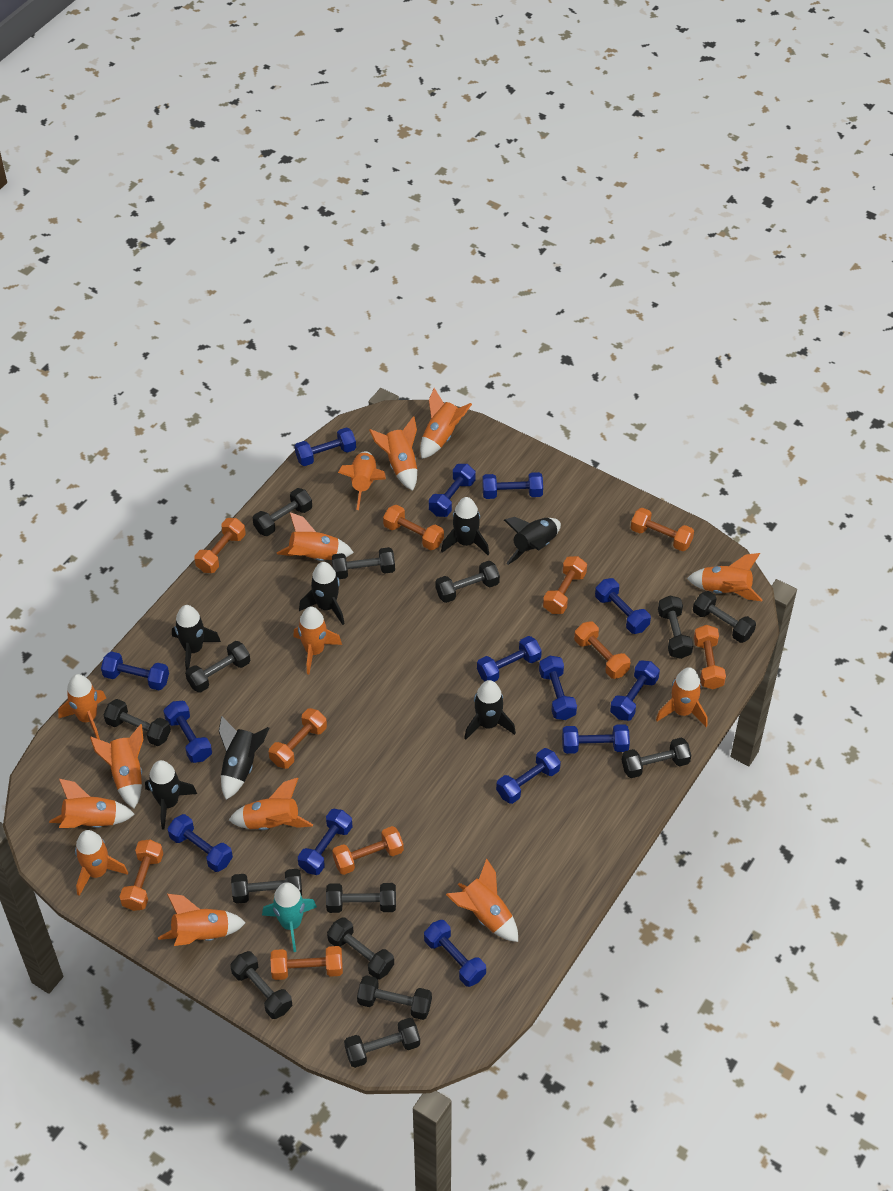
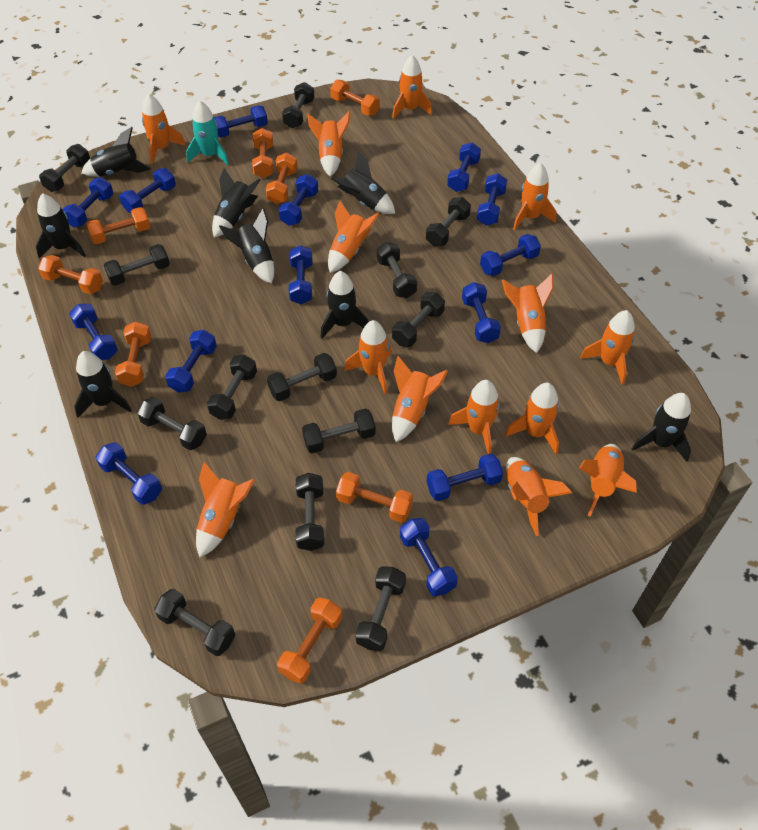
black dumbbell: [103,699,171,746] [185,641,250,693] [230,951,292,1019] [231,869,302,904] [253,488,312,536] [326,883,396,913] [327,917,394,980] [332,547,395,579] [344,1018,420,1068] [357,975,432,1020] [436,561,500,603] [622,737,691,778] [658,596,693,659] [693,591,756,643] = 14 -> [39,144,90,192] [104,244,170,286] [137,397,207,450] [154,589,235,656] [207,355,257,420] [267,353,337,401] [282,82,315,128] [295,473,324,551] [302,408,376,453] [355,566,406,651] [377,242,417,298] [392,292,445,347] [426,197,471,247] = 13
black rocket: [145,760,197,830] [172,605,221,670] [219,716,269,800] [299,562,345,625] [441,497,489,555] [464,680,516,740] [504,517,561,565] = 7 -> [36,193,86,258] [74,351,132,418] [82,127,151,177] [212,168,260,238] [219,209,274,284] [320,271,369,339] [332,151,395,214] [632,393,691,462] = 8
orange dumbbell: [119,840,163,911] [195,518,246,573] [269,708,327,769] [271,946,343,980] [332,826,404,875] [383,505,444,550] [543,556,587,614] [574,621,631,679] [631,508,694,551] [694,625,726,689] = 10 -> [38,255,103,294] [86,207,150,244] [115,321,151,387] [252,128,273,178] [265,153,298,204] [277,598,342,684] [330,80,380,116] [336,472,413,523] = 8

